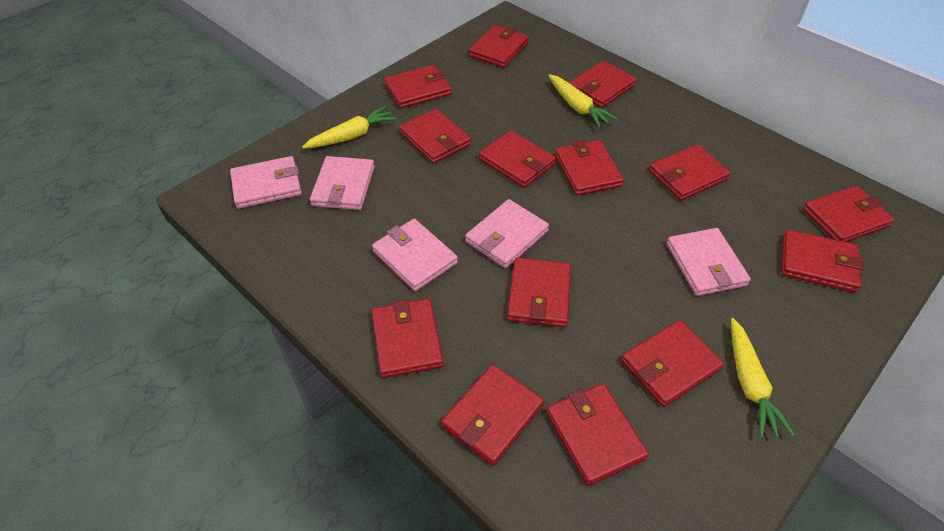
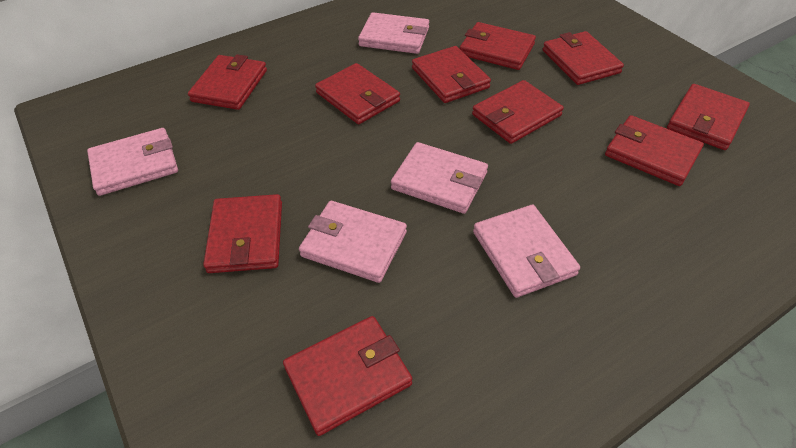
red wallet: [372,299,444,378] [385,65,451,109] [399,109,471,164] [441,364,544,466] [469,25,529,68] [479,130,556,188] [507,258,571,327] [546,384,649,486] [555,140,624,196] [569,61,637,108] [621,320,724,407] [649,144,731,201] [781,230,864,292] [803,186,894,242] = 14 -> [188,54,267,110] [203,194,282,273] [283,316,412,436] [315,63,400,124] [412,46,491,103] [460,22,536,70] [472,80,564,144] [543,31,624,85] [605,115,704,186] [667,84,750,150] = 10
yellow carrot: [302,106,396,149] [548,74,617,128] [731,318,795,439] = 3 -> none = 0

